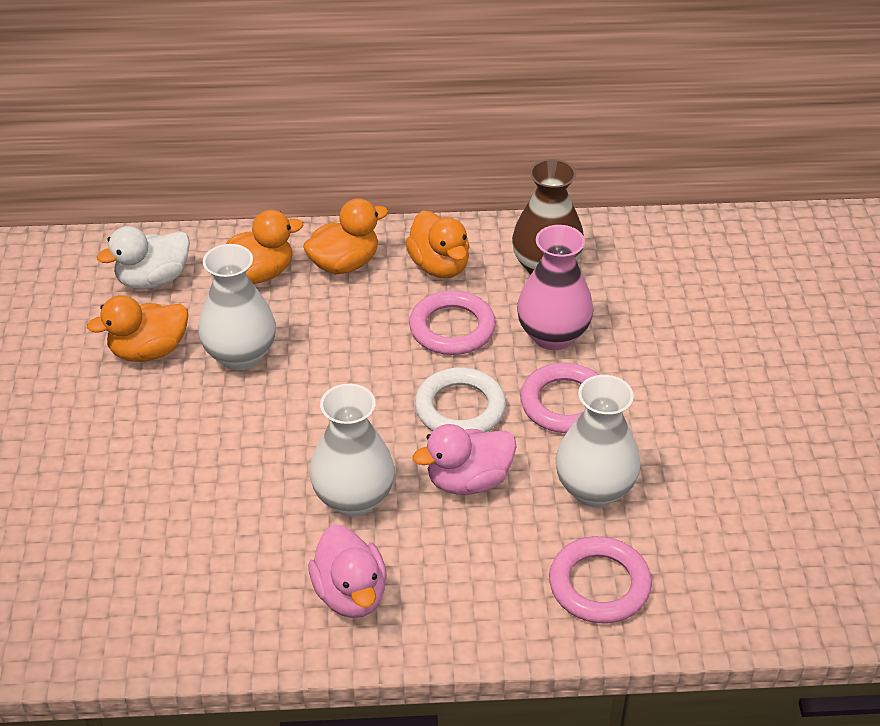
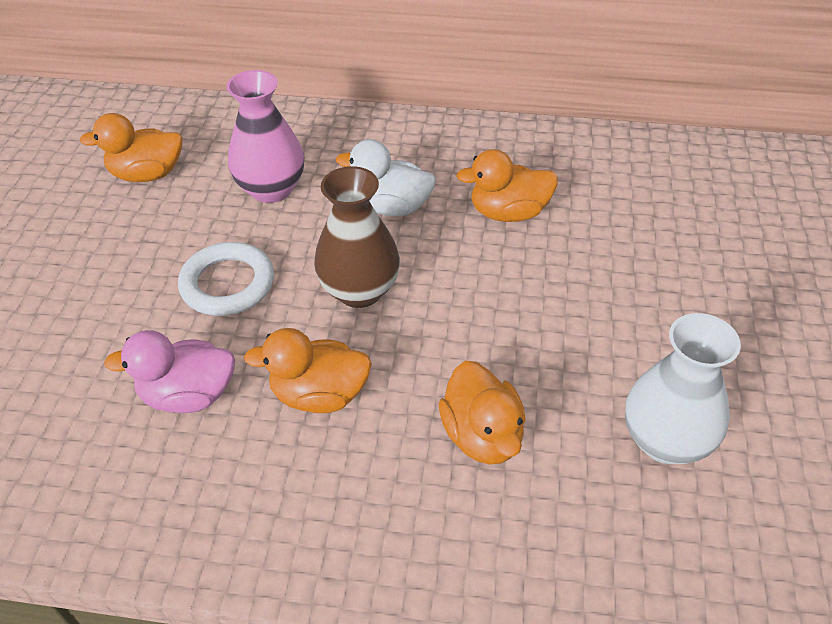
pink duck: [308,525,387,618] [413,424,516,495] = 2 -> [104,330,235,413] = 1
pink ring: [409,290,496,355] [520,363,599,433] [549,536,652,623] = 3 -> none = 0
white vase: [198,244,276,370] [310,384,395,517] [556,375,641,507] = 3 -> [625,313,741,464] = 1

